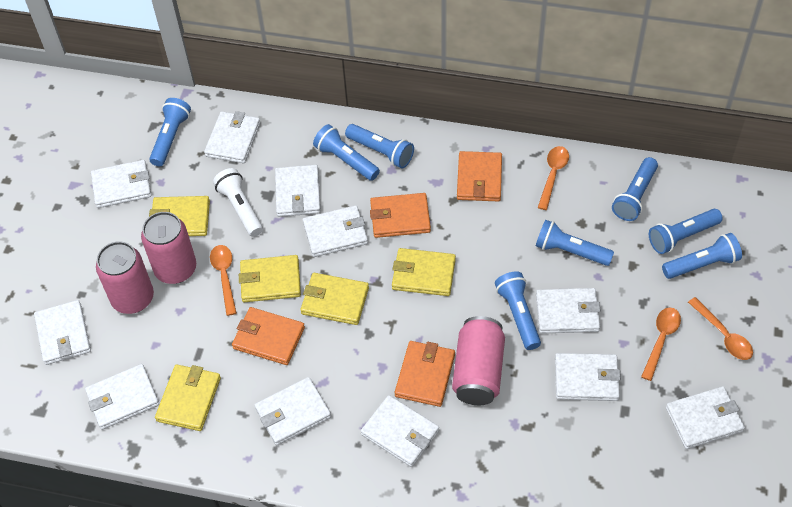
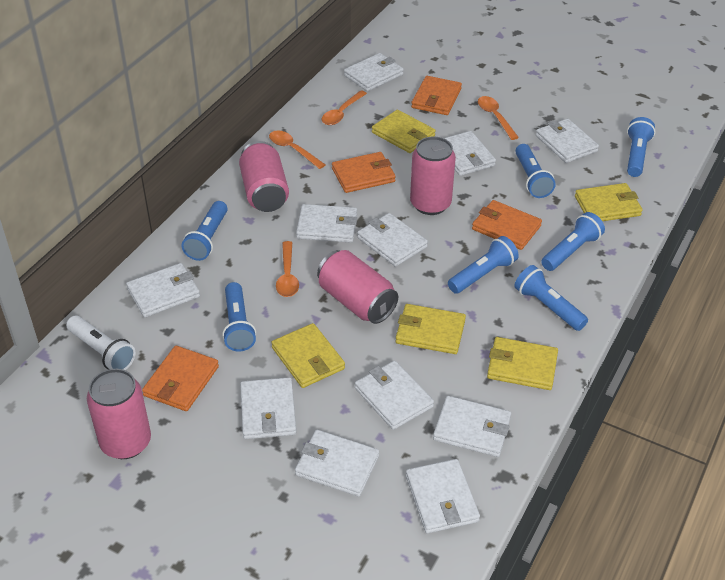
blue flashlight: [149,98,191,166] [313,124,380,181] [345,124,414,169] [495,271,541,350] [536,220,614,266] [612,157,658,221] [649,209,723,254] [662,233,742,279] = 8 -> [182,201,227,261] [222,282,256,351] [448,236,519,294] [514,265,588,331] [515,144,556,198] [541,212,605,271] [627,117,656,177] = 7
pink can: [96,241,154,314] [141,212,196,284] [452,316,505,405] = 3 -> [87,369,151,459] [239,141,289,212] [317,250,398,324] [410,137,456,215] = 4

